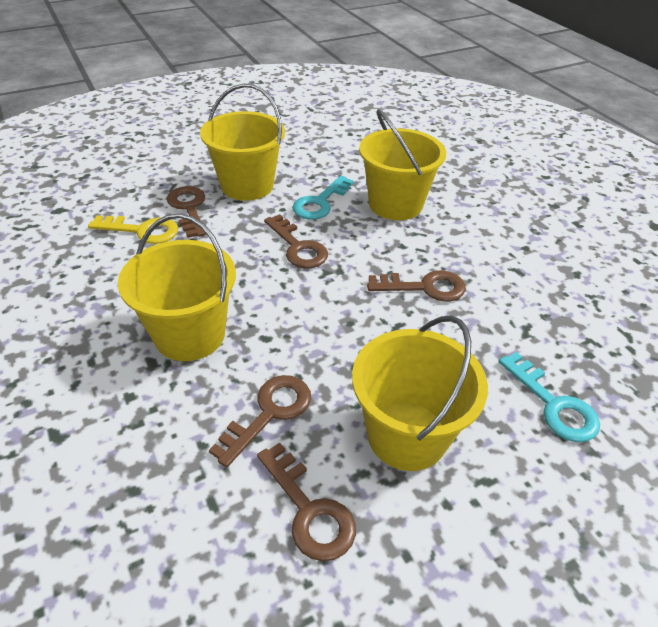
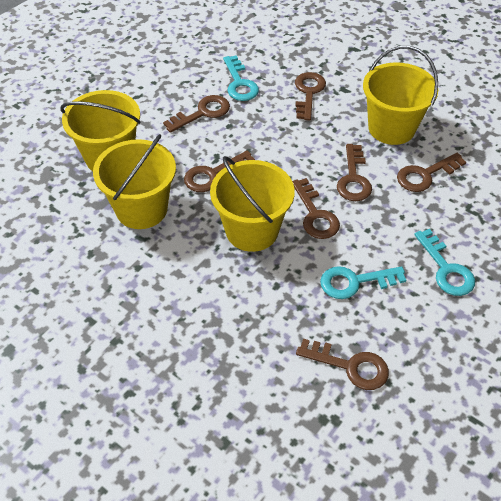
brown key: [167,186,206,238] [209,375,311,468] [257,443,356,561] [264,214,328,269] [367,270,466,302] = 5 -> [163,95,230,133] [184,150,255,192] [292,178,340,239] [295,72,326,121] [296,339,389,390] [337,144,372,201] [397,153,466,192] = 7
turquoise key: [292,175,354,220] [499,352,600,442] = 2 -> [223,55,259,101] [320,266,406,299] [414,229,475,296] = 3
yellow key: [88,216,178,244] = 1 -> none = 0

